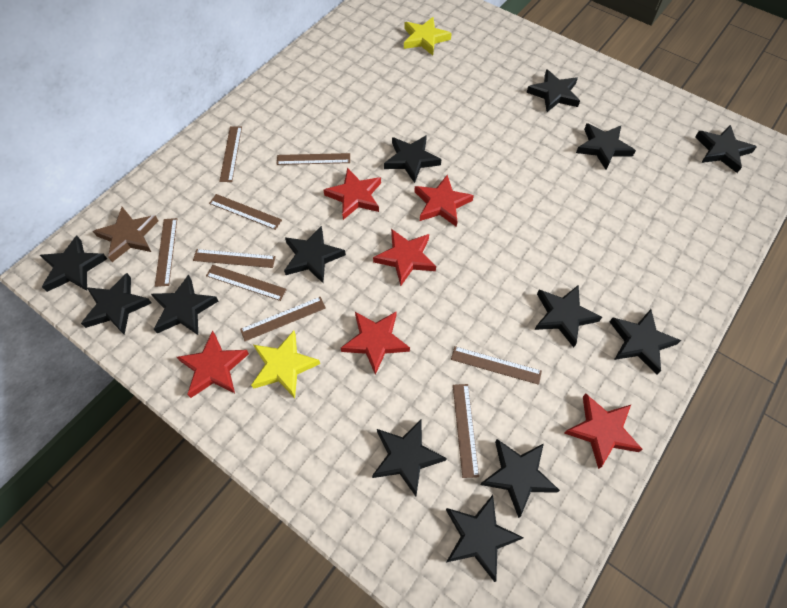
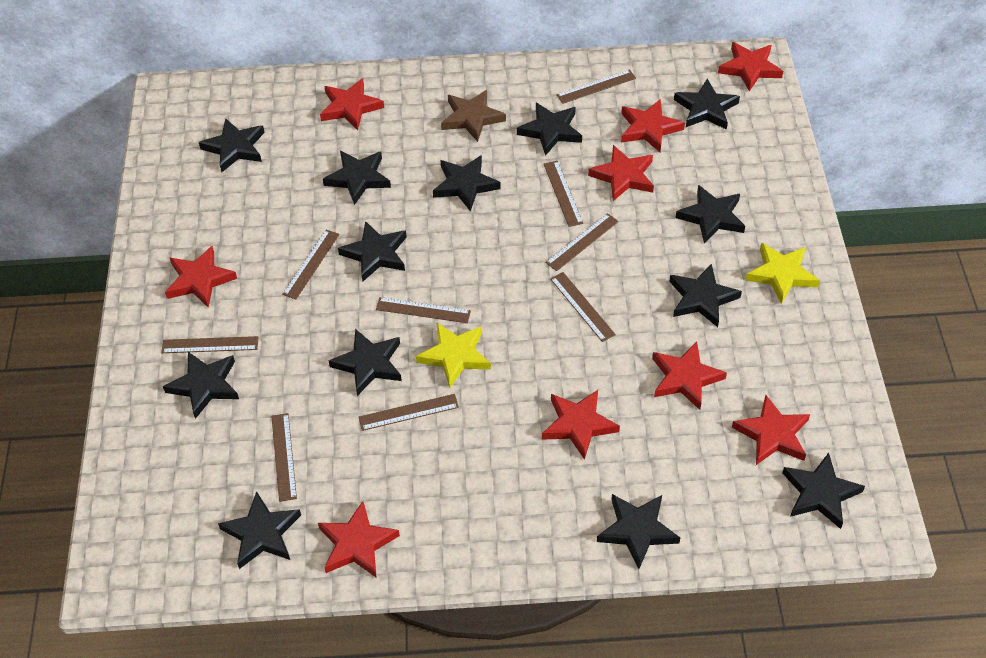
red star: [177,331,249,398] [324,168,381,220] [341,312,410,375] [373,229,436,286] [414,175,474,227] [564,394,643,469] = 6 -> [165,246,237,308] [318,501,400,578] [320,78,384,130] [542,390,620,460] [588,145,654,201] [621,100,685,152] [652,342,727,410] [718,42,783,92] [732,395,810,465] = 9

